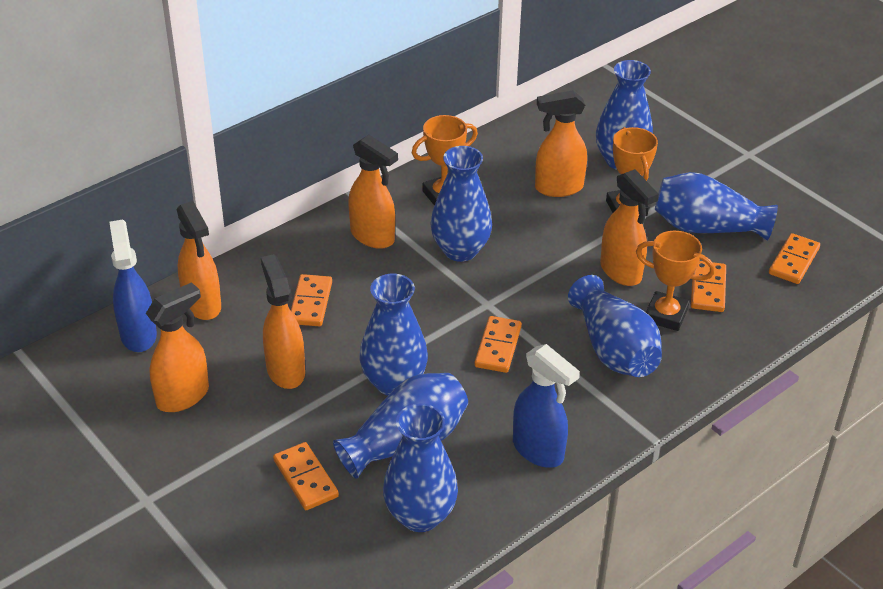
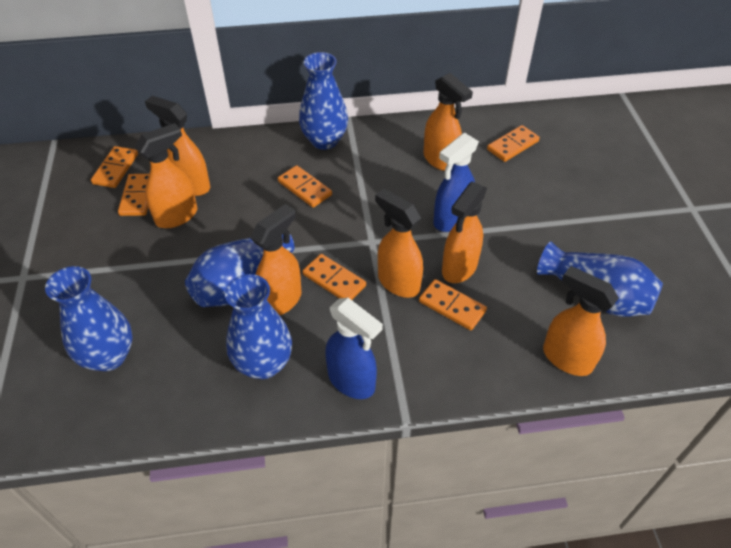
blue vase: [333,373,468,479] [360,274,428,396] [383,403,458,532] [430,146,492,262] [568,275,662,377] [596,60,653,170] [655,172,778,241] = 7 -> [45,266,133,371] [185,235,294,307] [225,274,292,379] [299,52,348,150] [537,241,663,317] = 5
orange domino: [273,442,339,510] [291,274,332,326] [474,316,522,373] [691,261,726,312] [769,233,820,284] = 5 -> [91,146,138,188] [118,174,149,216] [278,165,332,208] [302,254,366,300] [419,279,487,330] [487,125,540,162] = 6
orange spray bottle: [146,282,209,412] [177,201,221,320] [261,254,305,389] [348,135,398,249] [535,90,587,197] [600,169,659,286] = 6 -> [135,123,197,228] [145,96,210,196] [250,204,302,315] [375,189,423,298] [424,73,473,171] [442,181,487,283] [543,266,619,376] = 7
orange trophy: [412,115,478,205] [606,127,658,216] [636,231,715,331] = 3 -> none = 0

